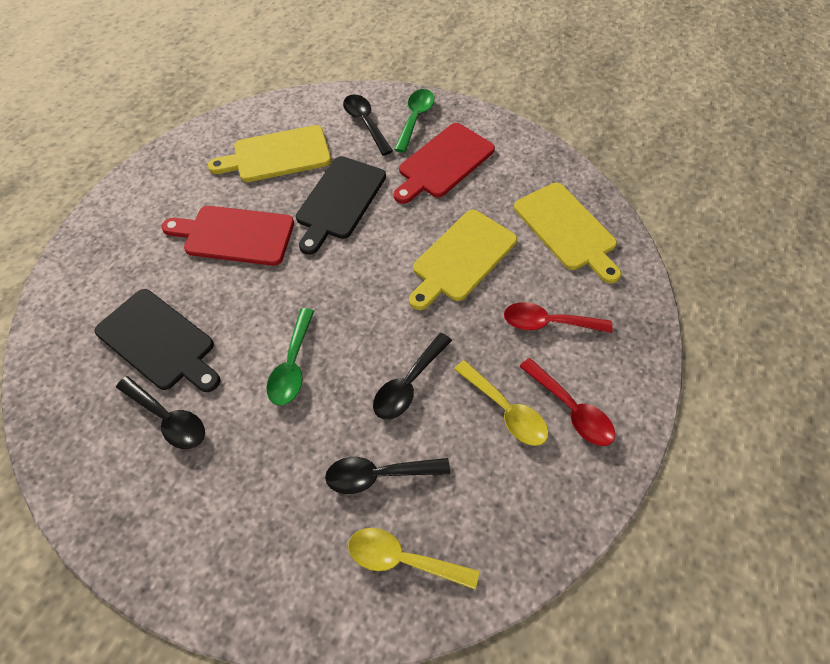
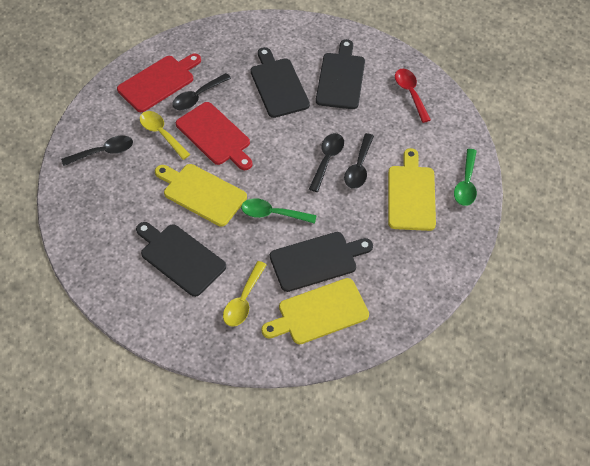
black cutting board: [95,289,220,392] [296,156,386,255] = 2 -> [136,222,226,297] [250,47,310,118] [270,232,373,292] [316,39,365,109] = 4
red spoon: [504,302,613,333] [519,358,615,446] = 2 -> [395,69,431,123] = 1

